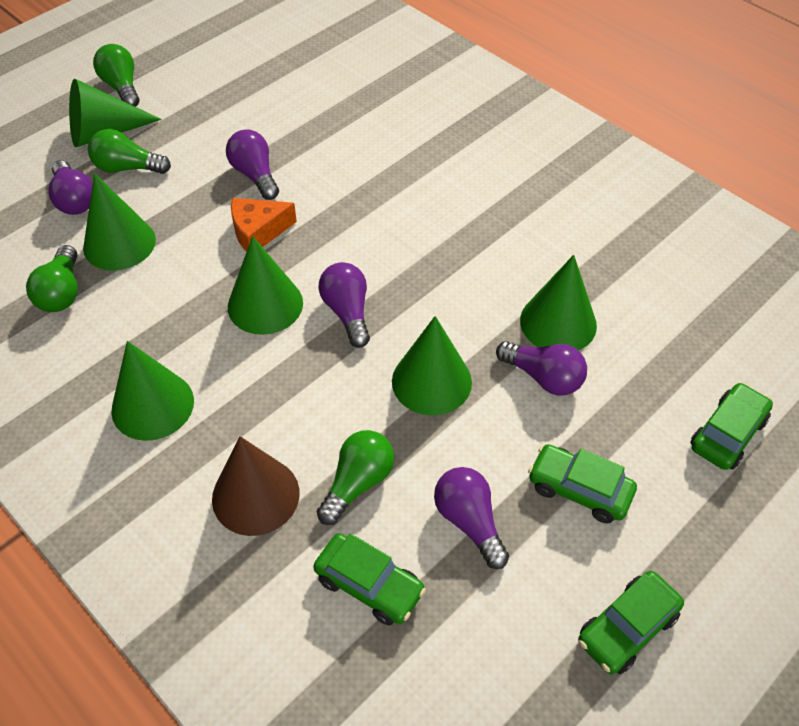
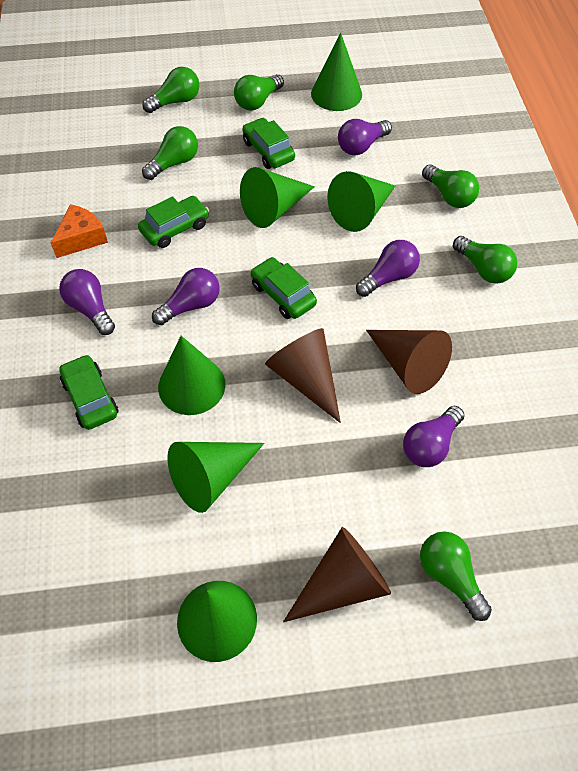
brown cone: [212,436,299,536] = 1 -> [265,328,341,423] [283,527,391,622] [366,330,452,394] = 3
green light bulb: [26,245,78,312] [88,129,171,174] [93,44,139,107] [317,430,394,525] = 4 -> [142,67,199,113] [142,126,198,180] [234,74,284,110] [420,532,492,621] [422,164,479,208] [453,236,517,284] = 6

